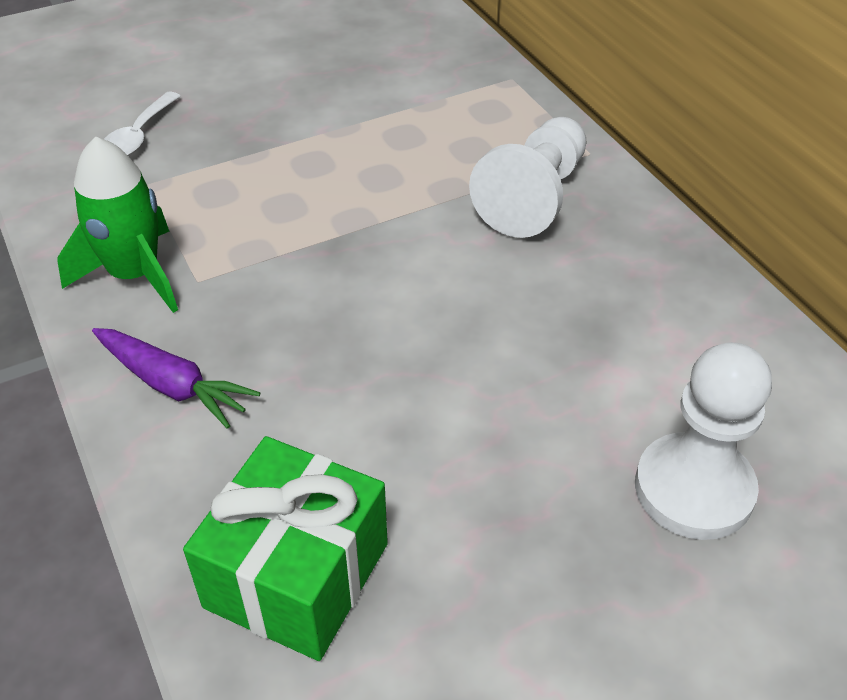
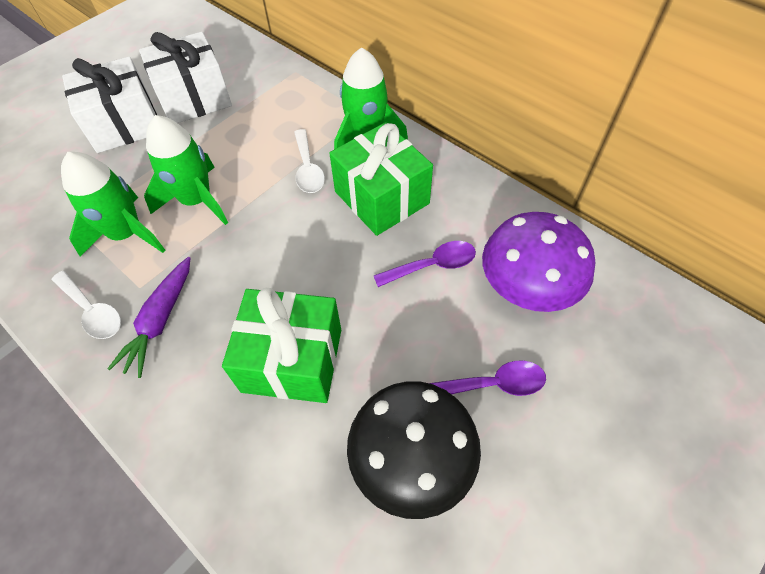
black mushroom: none = 0 -> [347,381,481,519] = 1
green gift: [183,436,388,661] = 1 -> [222,288,341,403] [329,122,433,236] = 2
green rocket: [57,136,178,313] = 1 -> [61,152,165,257] [144,115,228,225] [334,47,408,149] = 3
purple mushroom: none = 0 -> [482,212,595,312] = 1
purple spoon: none = 0 -> [374,241,476,287] [429,361,546,396] = 2
white gift: none = 0 -> [62,56,157,153] [139,32,232,123] = 2
white pawn: [469,117,586,238] [635,342,772,540] = 2 -> none = 0
white spoon: [104,92,180,156] = 1 -> [52,271,121,339] [294,129,325,193] = 2

